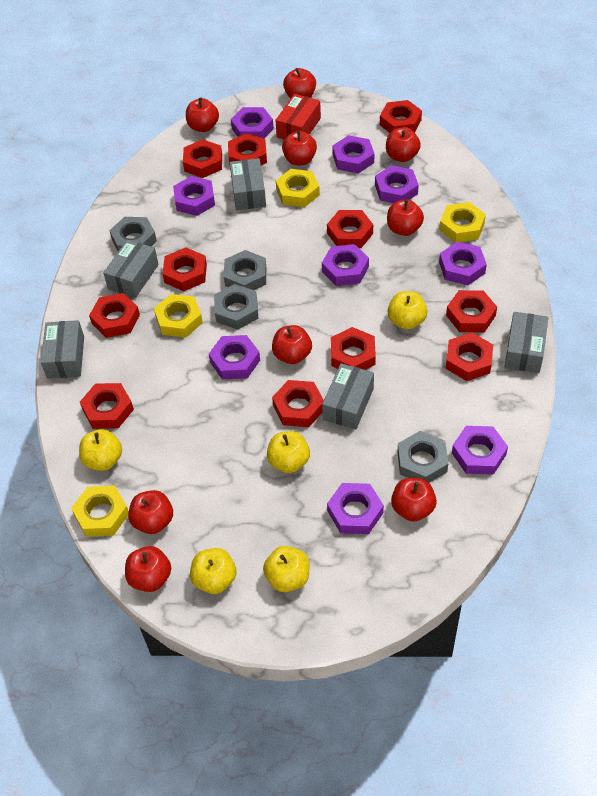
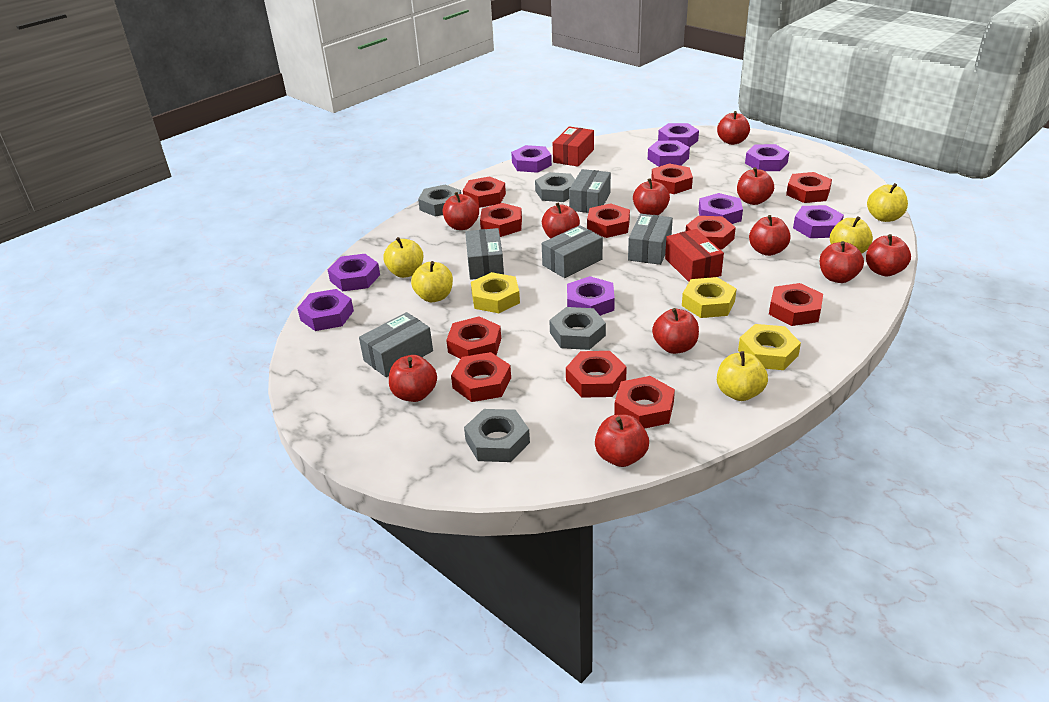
red apple: [125,546,171,592] [128,490,173,534] [186,97,219,132] [272,325,312,364] [282,130,317,165] [283,68,316,98] [386,127,421,162] [387,199,424,236] [391,478,437,522] = 9 -> [389,355,437,402] [443,192,479,230] [542,202,580,239] [595,415,649,467] [633,178,670,215] [652,308,699,354] [717,111,750,145] [737,167,774,205] [749,215,791,256] [820,241,864,283] [866,234,911,276] = 11
red box: [275,94,321,140] = 1 -> [553,126,594,167] [665,229,724,282] = 2
yellow nut: [71,486,129,537] [154,294,203,338] [276,169,320,207] [439,202,486,243] = 4 -> [471,272,520,313] [682,277,736,318] [738,324,801,370] = 3

